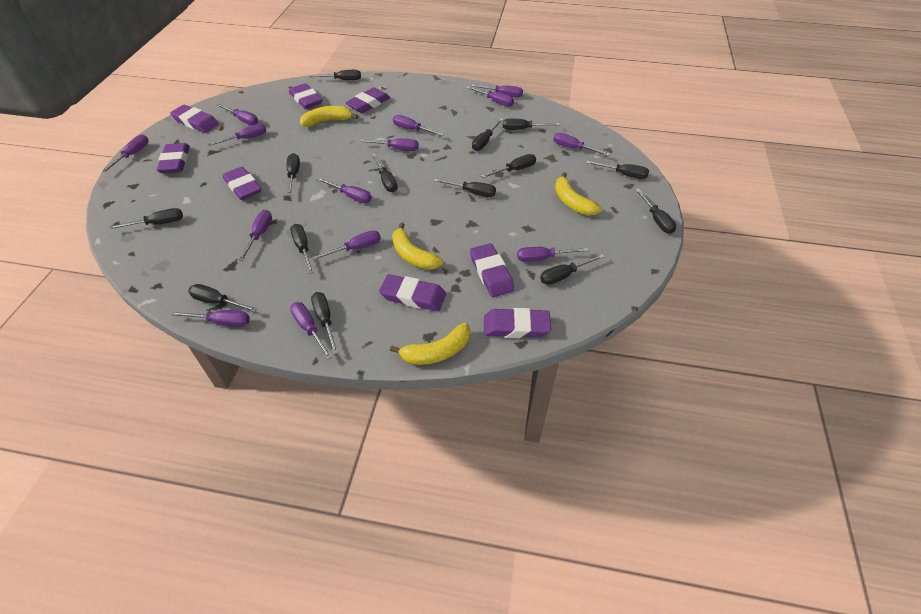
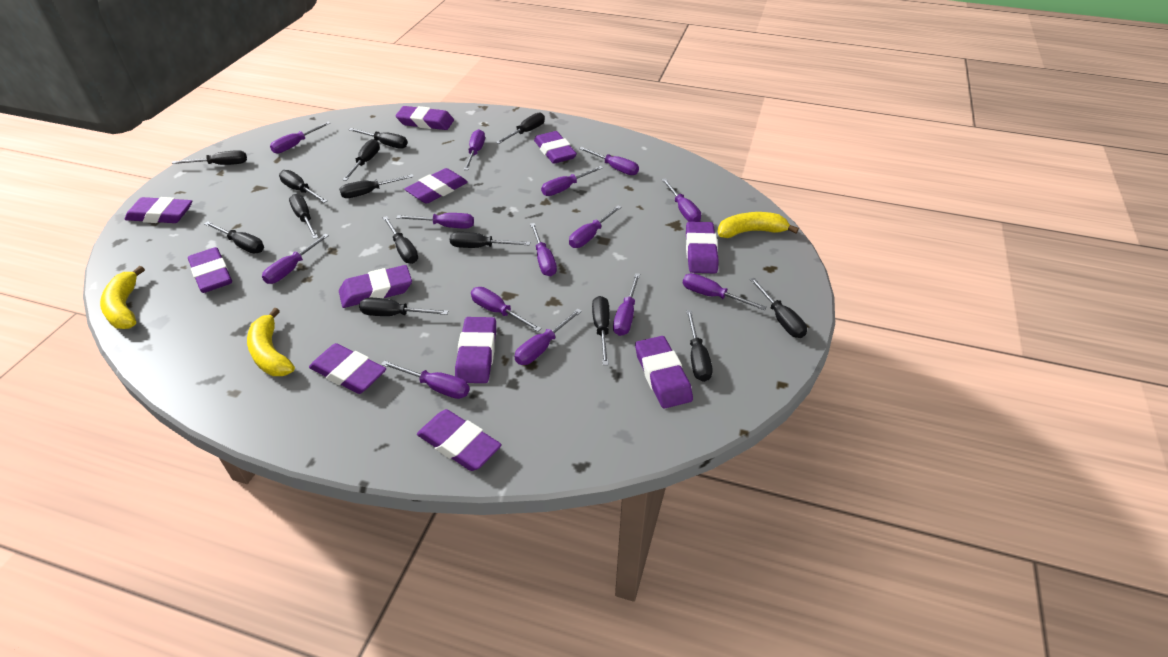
purple eraser: [156,143,190,173] [170,105,219,133] [223,167,261,200] [289,83,322,109] [345,87,390,113] [379,274,446,311] [470,243,514,297] [484,308,551,338] = 8 -> [124,197,192,223] [188,247,232,293] [309,343,386,394] [339,265,412,308] [395,106,454,130] [405,168,468,203] [417,409,502,471] [455,317,496,383] [534,131,577,164] [635,336,693,408] [686,221,719,273] = 11
yellow banana: [300,106,358,127] [390,323,471,365] [392,222,443,270] [555,172,602,215] = 4 -> [100,266,145,329] [247,308,295,376] [717,212,799,238] = 3

